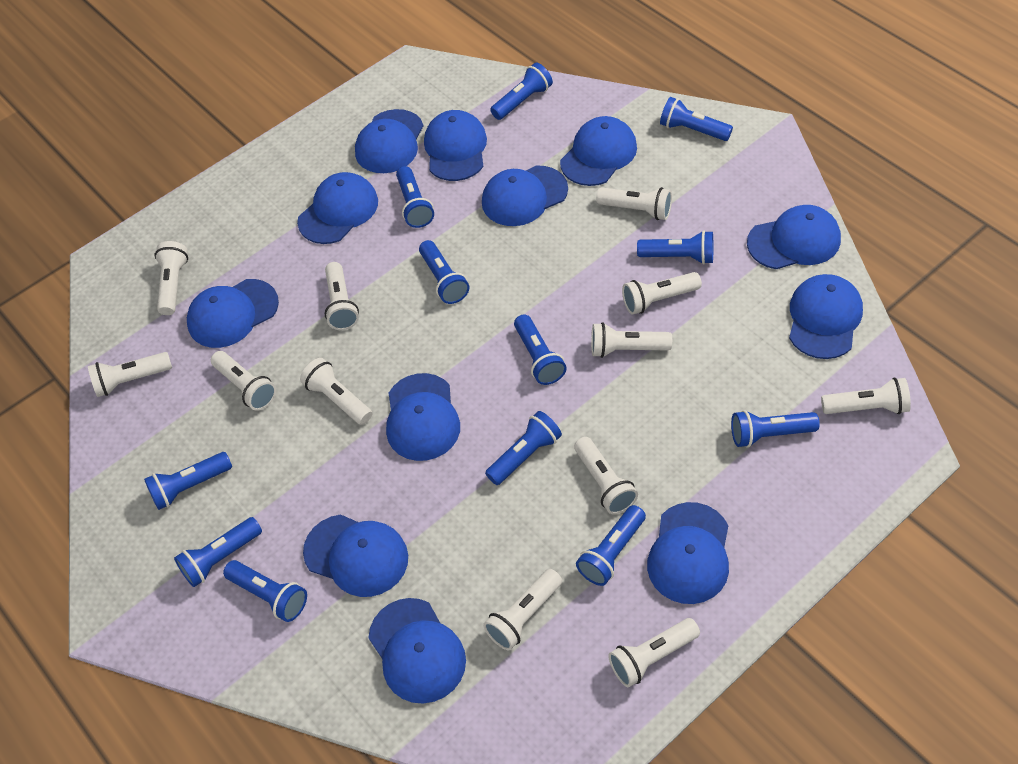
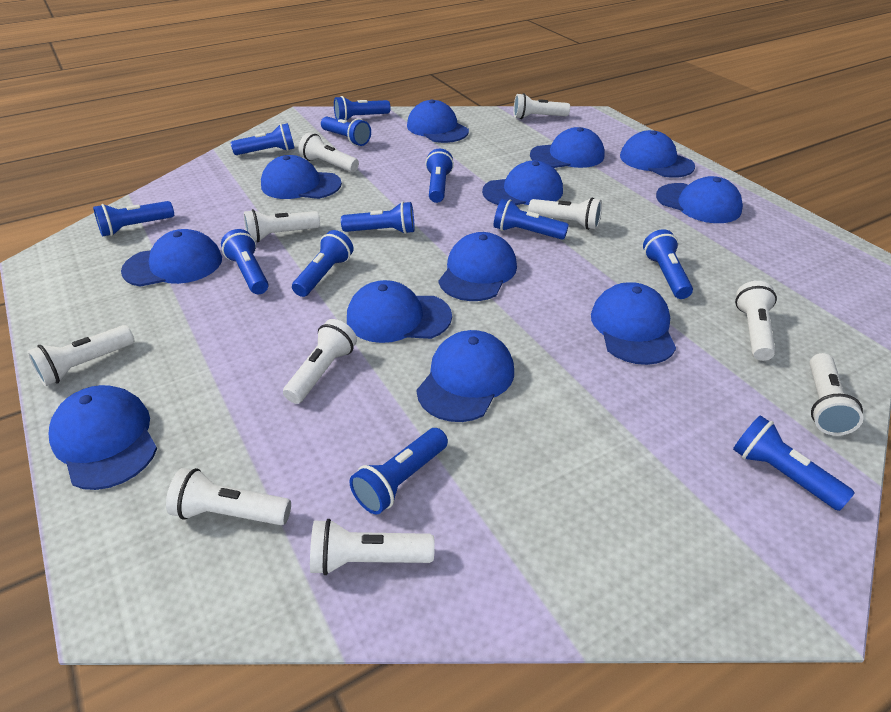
white flashlight: [88,352,172,397] [155,241,188,315] [211,351,276,411] [300,358,372,425] [325,262,359,330] [483,569,562,651] [574,437,638,514] [591,322,672,358] [596,187,672,220] [608,618,700,687] [622,272,702,315] [821,378,911,414] = 12 -> [27,325,134,386] [166,468,291,525] [244,209,320,242] [283,319,357,404] [299,133,359,172] [310,519,435,575] [513,93,570,119] [528,197,602,230] [735,281,777,361] [809,353,863,436] = 10

